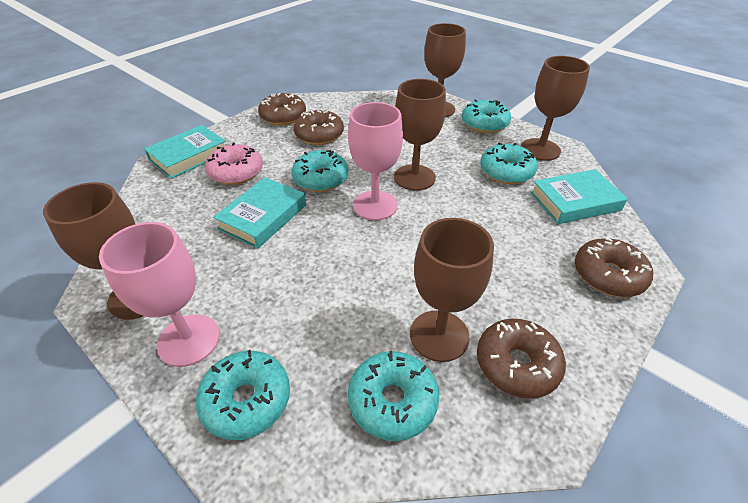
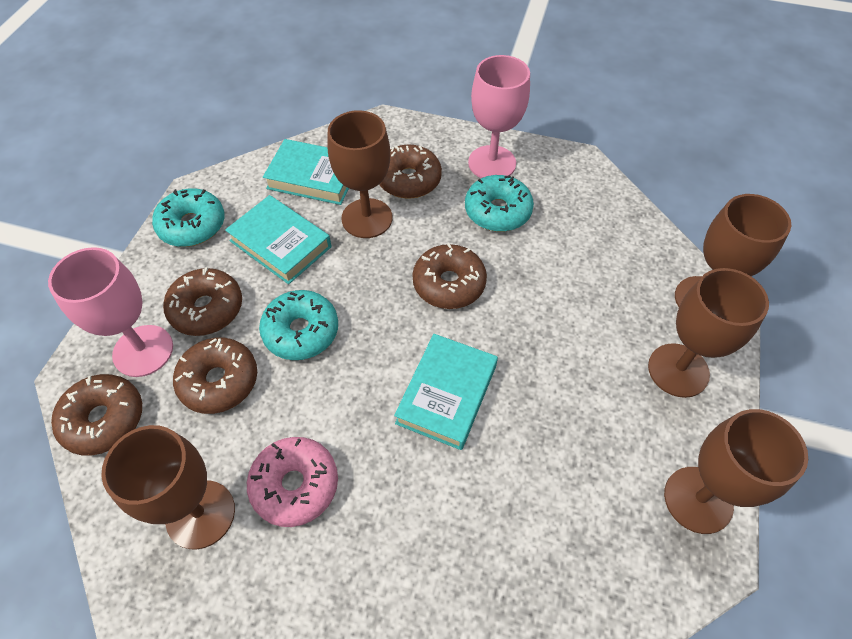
brown donut: [258,93,306,125] [294,109,344,145] [477,319,566,399] [575,237,653,297] = 4 -> [51,374,142,456] [163,267,242,336] [173,338,257,414] [379,145,442,199] [412,243,487,309] = 5
turquoise donut: [196,350,290,440] [292,150,349,192] [348,351,439,441] [462,99,511,133] [480,143,538,184] = 5 -> [152,189,225,247] [259,290,338,360] [465,175,534,232] = 3

